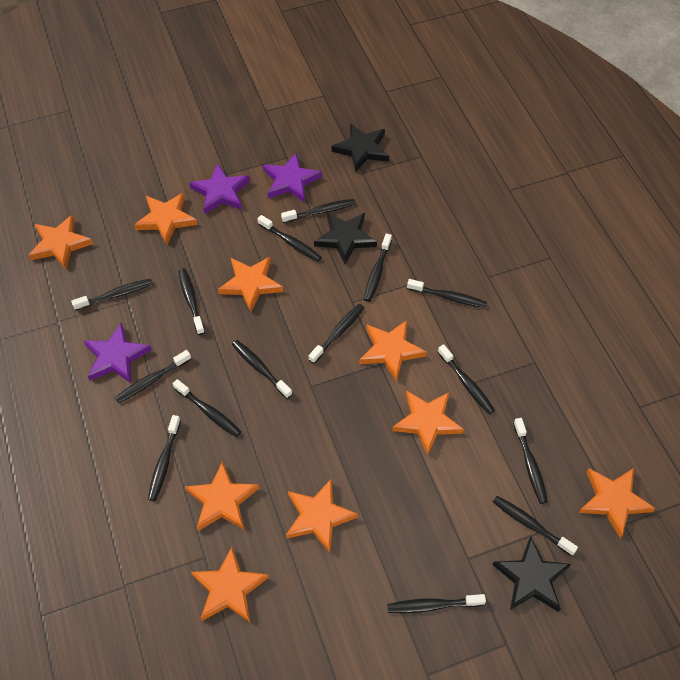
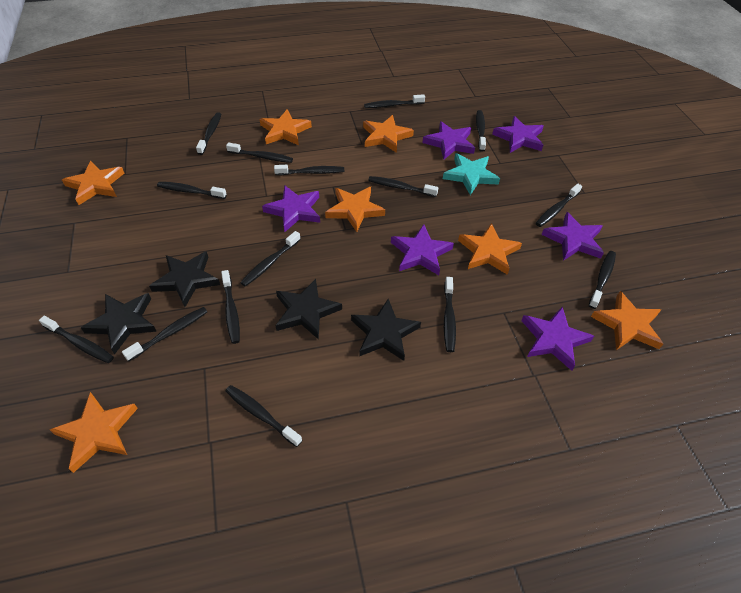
black star: [314,212,377,265] [331,123,389,172] [493,536,571,612] = 3 -> [81,293,157,354] [149,251,220,307] [275,279,342,340] [351,299,421,361] = 4
orange star: [28,214,93,269] [134,192,198,245] [185,461,259,531] [191,547,269,622] [218,257,283,312] [286,479,358,553] [359,320,427,381] [392,390,464,455] [579,468,656,538] = 9 -> [50,392,138,473] [62,161,124,205] [259,109,312,145] [325,187,385,232] [363,115,414,153] [458,223,522,275] [591,291,663,350] = 7
purple star: [84,322,152,383] [189,163,250,214] [263,153,322,203] = 3 -> [262,185,320,232] [391,224,454,275] [422,121,475,159] [492,116,544,153] [521,307,594,371] [541,212,604,261] = 6
turquoise star: none = 0 -> [443,153,500,195] = 1

